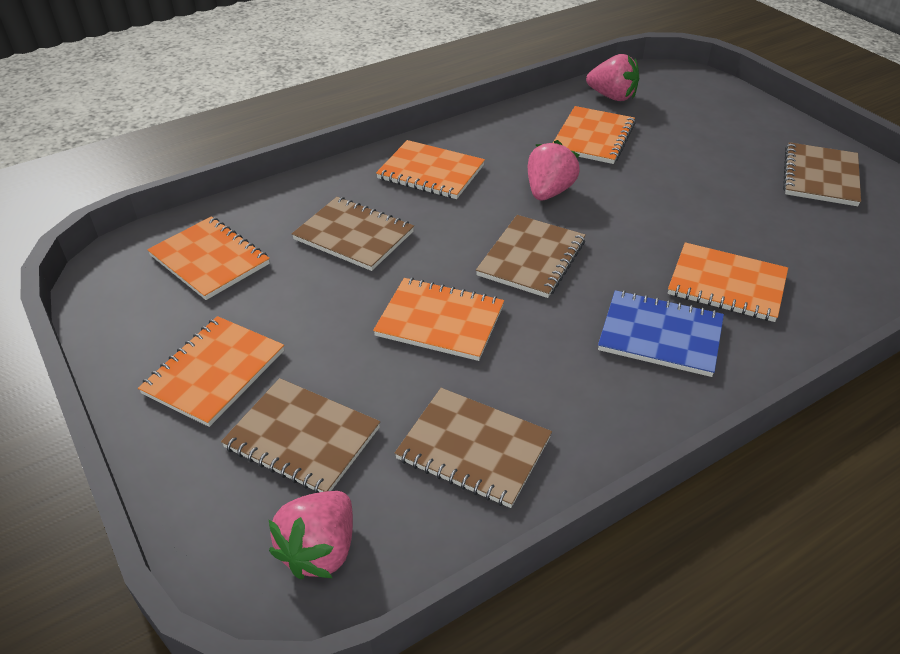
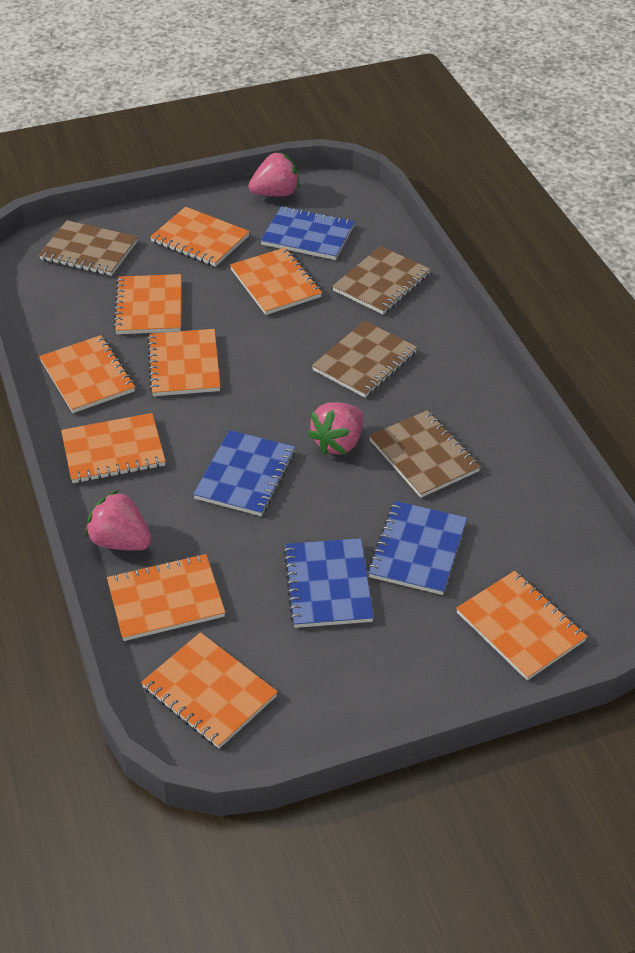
blue notebook: [598,290,724,377] = 1 -> [193,430,295,516] [261,206,355,260] [283,538,374,628] [368,501,467,595] = 4
brown notebook: [221,378,380,493] [292,197,414,271] [395,388,552,508] [476,215,586,298] [783,142,861,206] = 5 -> [39,220,138,276] [312,321,417,398] [332,246,431,314] [369,410,481,498] = 4
orange notebook: [138,316,284,427] [147,216,270,300] [373,278,504,361] [376,140,485,199] [553,106,635,164] [668,242,788,322] = 6 -> [39,335,135,413] [61,413,166,483] [107,554,225,641] [113,274,181,334] [141,632,278,749] [147,329,220,396] [150,207,250,267] [230,247,322,315] [456,571,587,680] = 9

